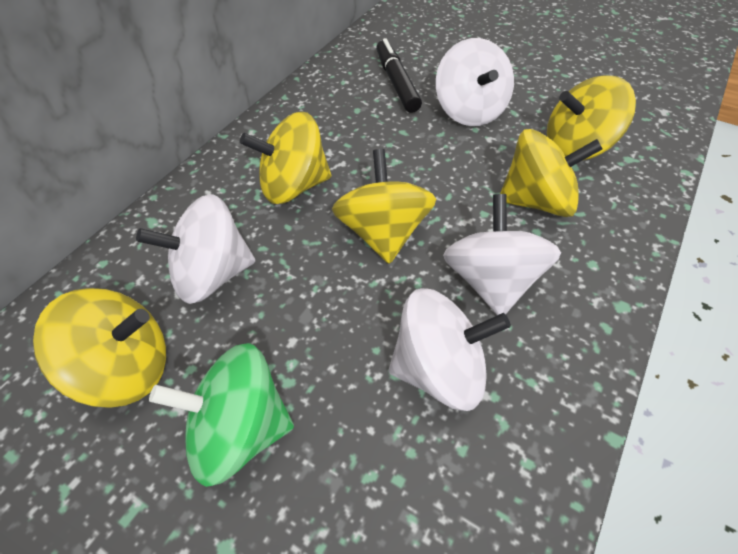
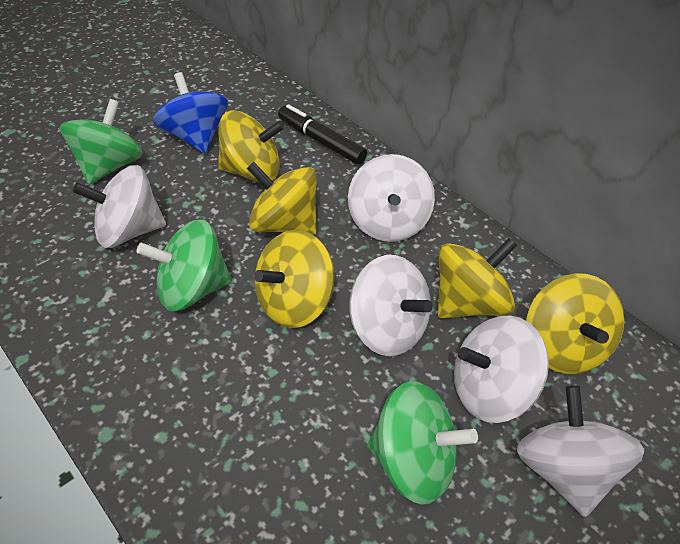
blue spinning top: none = 0 -> [153,72,228,153] = 1
green spinning top: [149,343,294,487] = 1 -> [60,99,143,184] [137,219,232,311] [367,381,478,505] = 3
white spinning top: [136,194,255,304] [389,288,511,411] [436,38,514,126] [443,194,561,315] = 4 -> [73,165,166,248] [348,154,435,242] [349,255,433,356] [454,316,549,423] [517,385,644,517] = 5

